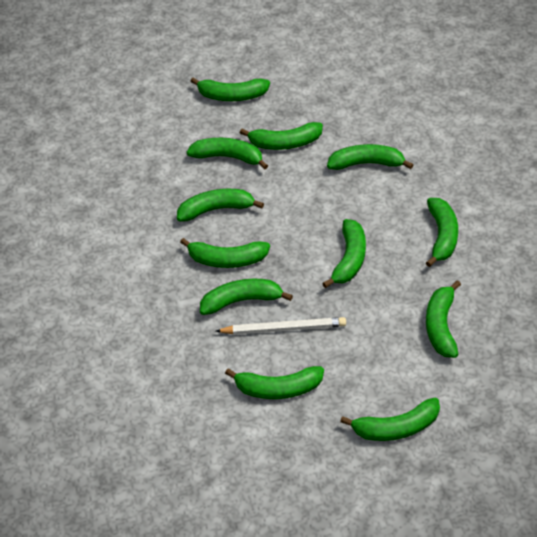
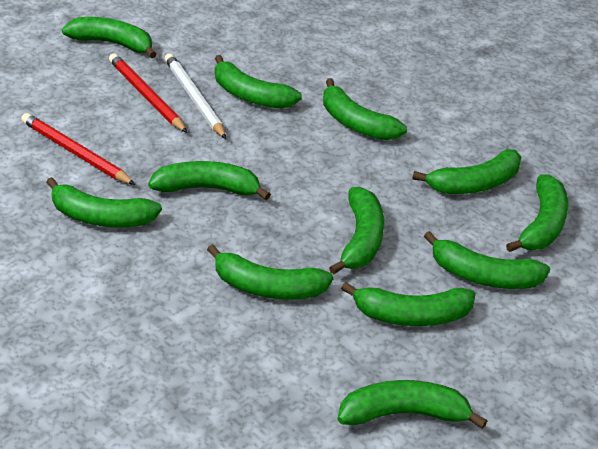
red pencil: none = 0 -> [21,113,135,185] [109,53,187,133] = 2

